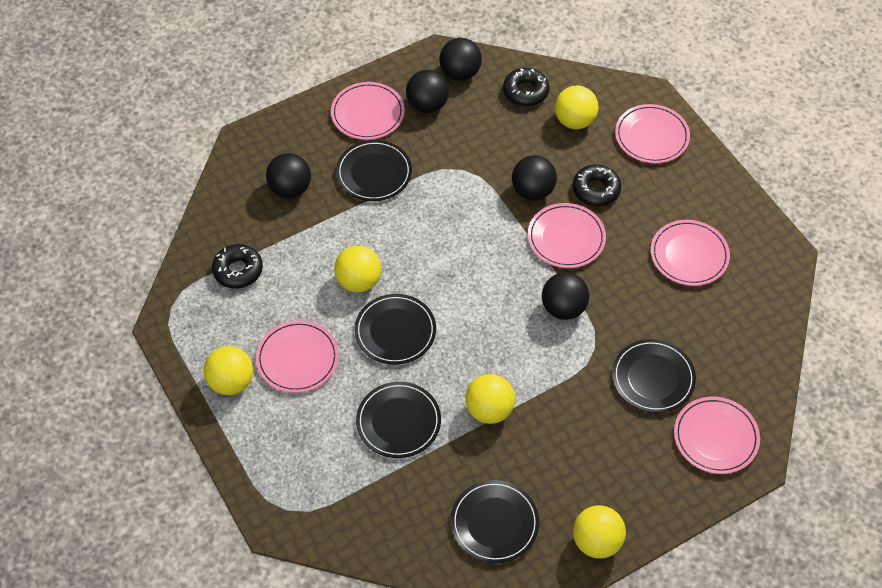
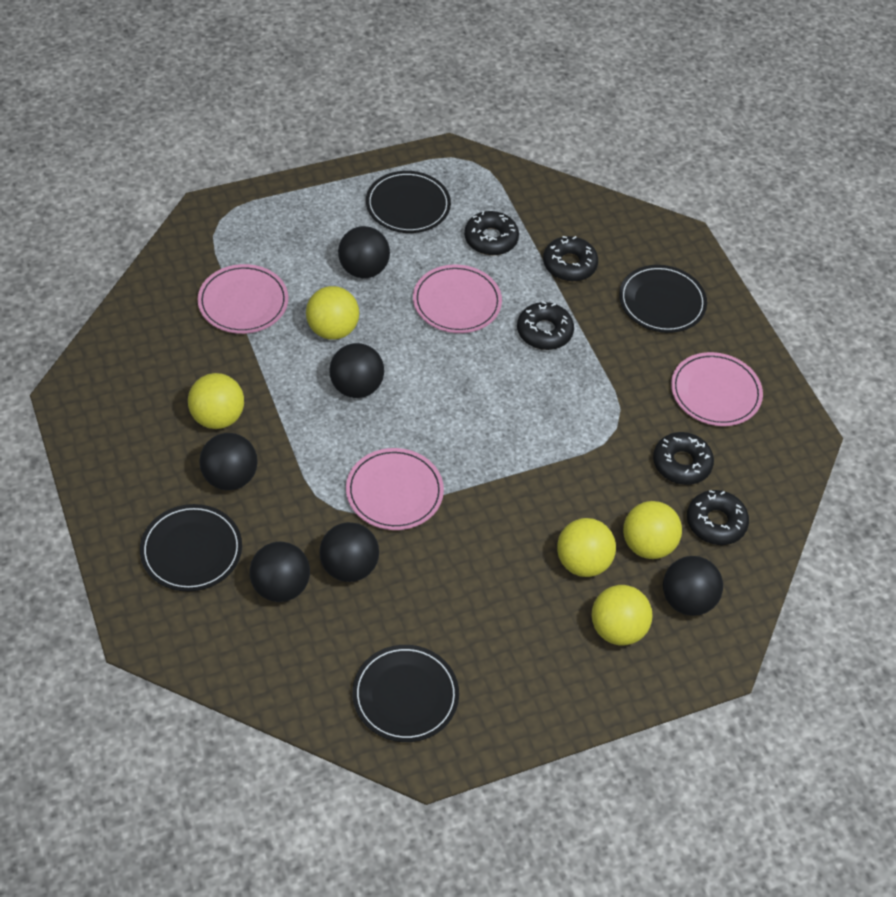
black ball: [266,153,311,198] [406,70,449,113] [439,38,482,81] [512,155,557,201] [542,272,589,320] = 5 -> [199,433,258,490] [250,542,310,602] [320,522,379,582] [329,343,384,398] [338,226,390,278] [663,556,723,616] = 6
black donut: [212,244,263,289] [503,68,550,106] [572,164,621,206] = 3 -> [464,211,519,255] [517,301,574,350] [543,236,598,282] [653,432,714,485] [687,490,749,545] = 5
black plate: [336,140,412,201] [354,294,436,365] [356,382,441,458] [451,480,539,563] [612,339,696,413] = 5 -> [140,504,242,591] [353,645,459,742] [366,171,451,233] [619,265,707,333] = 4
pink plate: [256,320,339,393] [331,82,405,140] [528,203,606,268] [615,104,690,163] [651,220,730,286] [674,397,760,474] = 6 -> [198,264,288,334] [346,448,444,530] [413,265,502,333] [671,352,763,426] = 4

